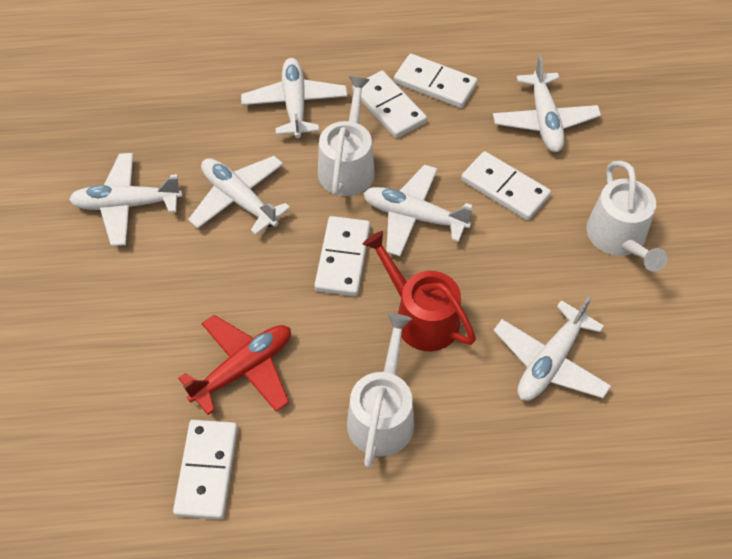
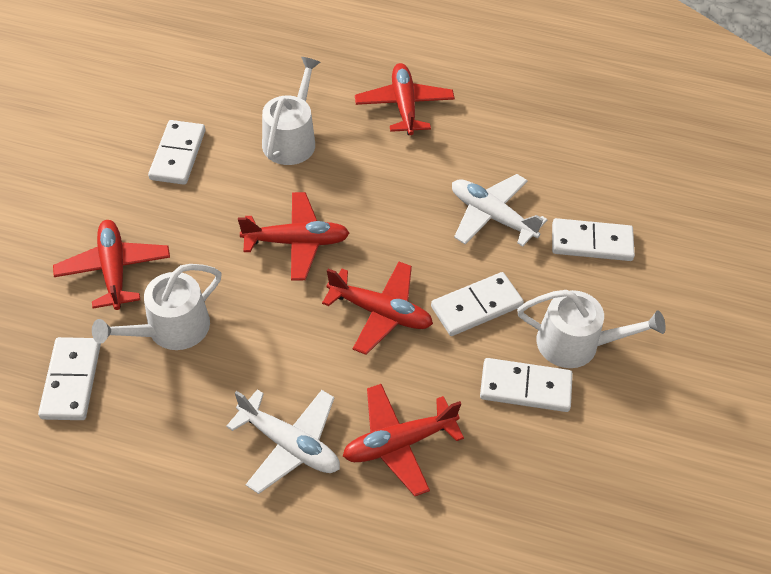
red plane: [178,315,291,415] = 1 -> [53,220,170,310] [238,192,350,281] [322,262,433,355] [343,384,464,496] [355,63,455,135] = 5
red watering can: [363,231,476,351] = 1 -> none = 0
white plane: [69,153,182,246] [188,156,290,235] [241,58,348,138] [363,165,473,256] [493,55,601,152] [494,296,611,401] = 6 -> [226,389,340,494] [452,174,548,247] = 2

